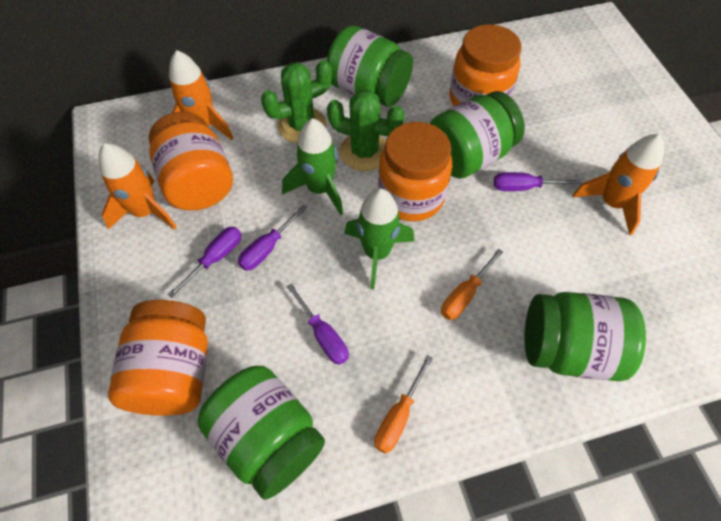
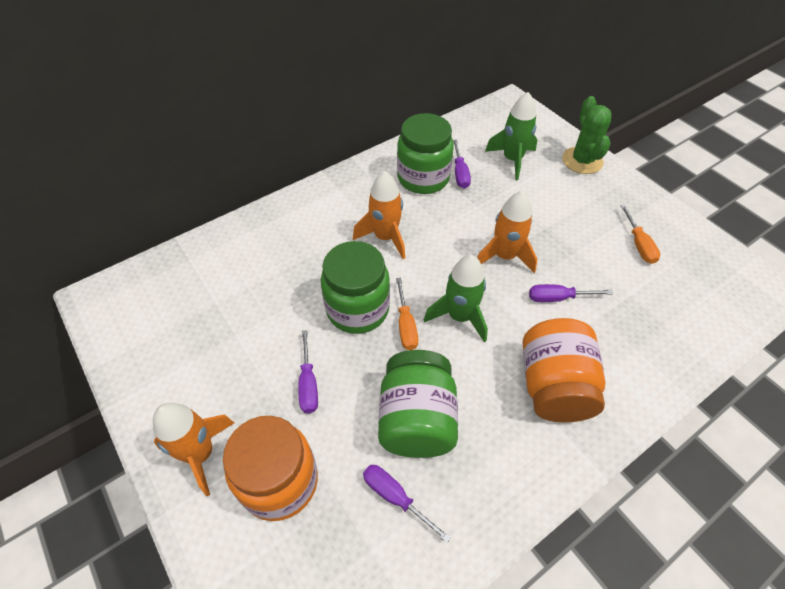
green cactus: [261,60,332,143] [327,90,404,171] = 2 -> [562,96,612,174] = 1
green jar: [197,366,325,500] [326,25,413,107] [430,91,525,179] [524,292,646,381] = 4 -> [321,241,390,334] [378,350,458,458] [397,113,454,194] = 3
orange jar: [108,300,208,416] [149,112,233,210] [378,122,452,221] [450,24,521,106] = 4 -> [223,416,318,521] [523,318,605,422] = 2

